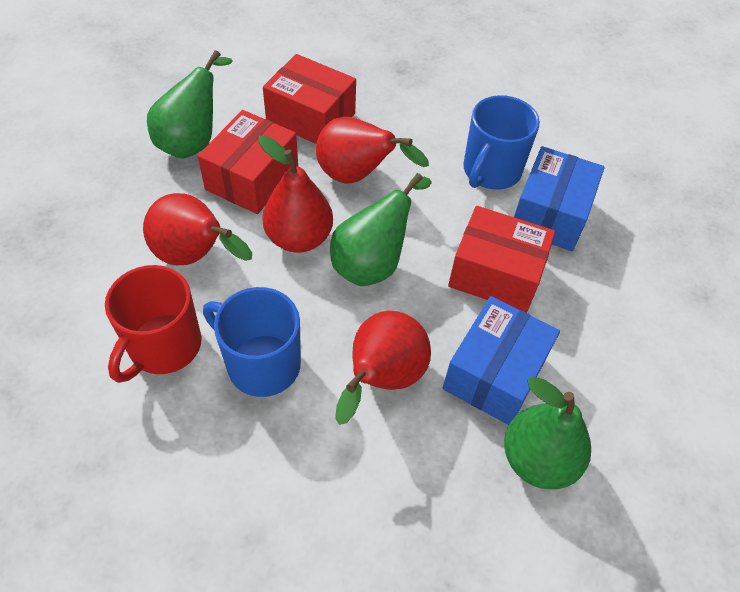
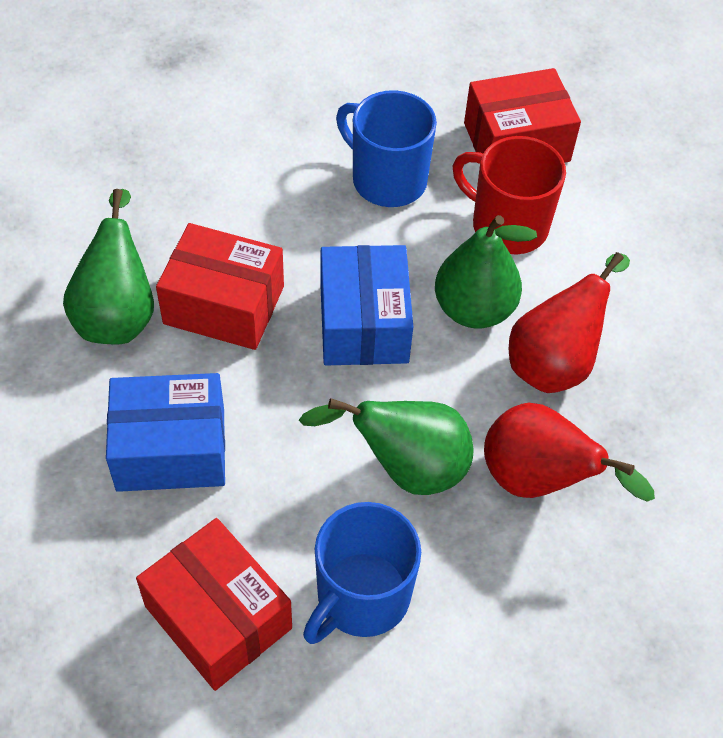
red pear: [143,193,252,265] [259,135,333,253] [316,117,429,183] [335,311,431,425] = 4 -> [484,403,655,501] [509,252,630,393] = 2

